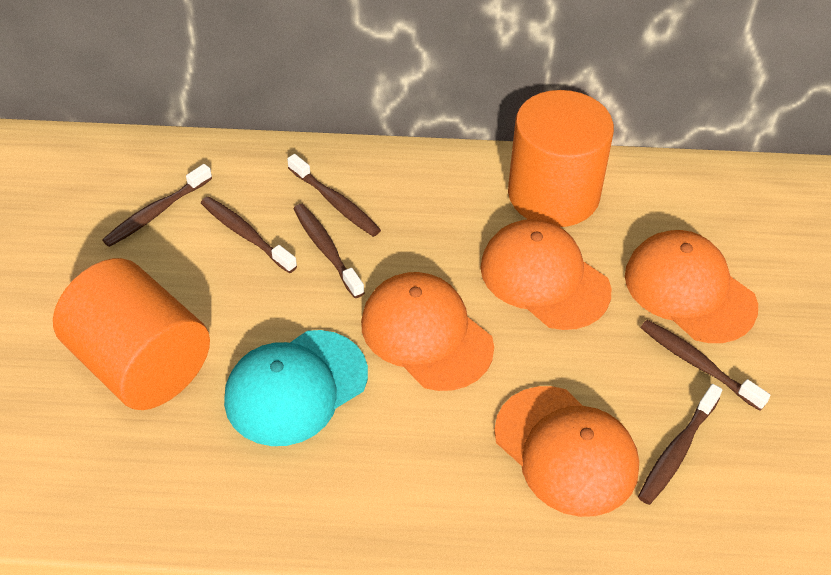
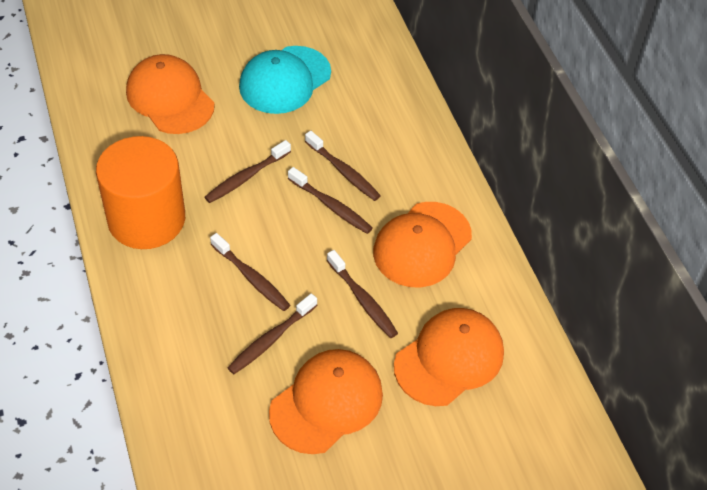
orange cylinder: [53,258,210,410] [508,90,614,227] = 2 -> [96,136,185,249] = 1

